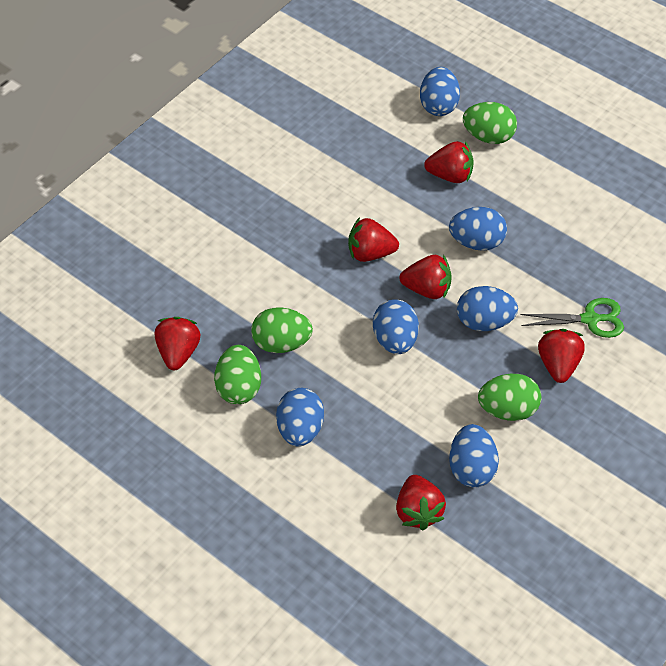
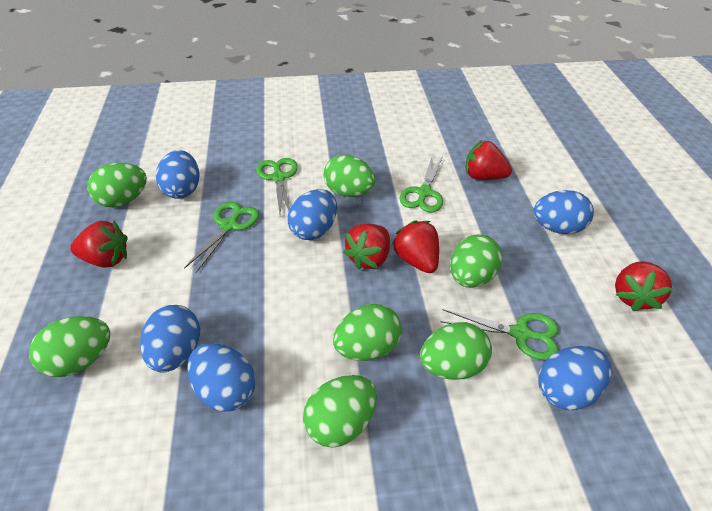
green egg: [214,345,261,404] [251,307,313,353] [463,102,517,144] [478,374,541,421] = 4 -> [29,316,110,377] [88,163,147,207] [303,375,377,448] [324,155,375,197] [333,304,402,361] [420,322,492,380] [450,234,502,288] = 7
green scissors: [520,298,624,338] = 1 -> [184,202,259,273] [256,158,298,214] [399,156,443,212] [440,309,558,360] = 4
red strawberry: [155,317,201,370] [348,217,399,262] [396,475,446,530] [399,255,452,299] [424,141,474,183] [538,329,585,383] = 6 -> [70,221,127,268] [343,224,390,270] [392,220,439,273] [465,140,512,180] [615,261,673,311] = 5

